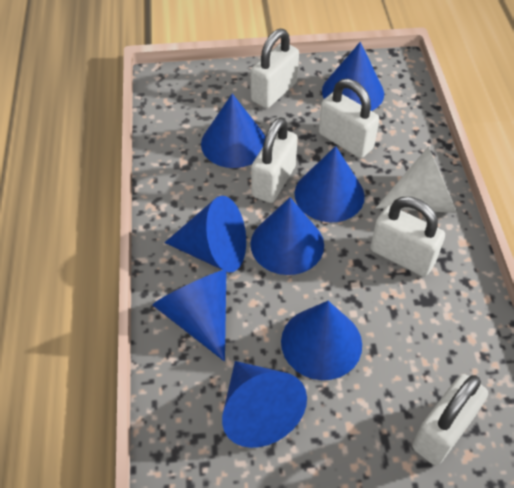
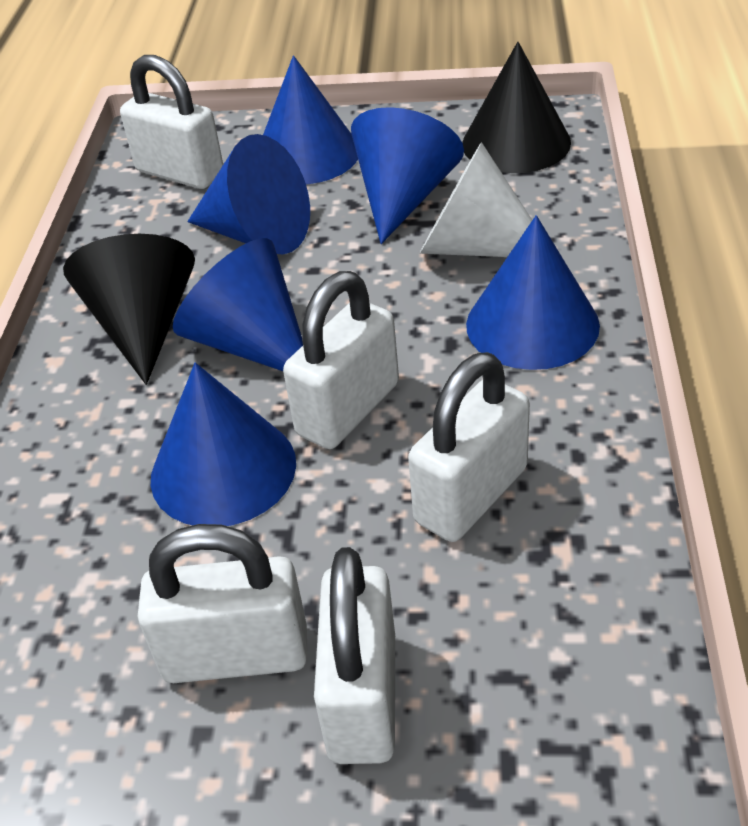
black cone: none = 0 -> [63,234,195,385] [462,42,571,173] = 2
blue cone: [153,270,226,361] [165,196,246,272] [201,94,266,168] [222,361,307,448] [250,197,324,275] [281,301,362,380] [294,146,365,222] [322,42,384,111] = 8 -> [151,363,296,526] [173,238,303,371] [187,134,310,254] [263,55,358,184] [351,107,464,244] [466,215,600,370] = 6

